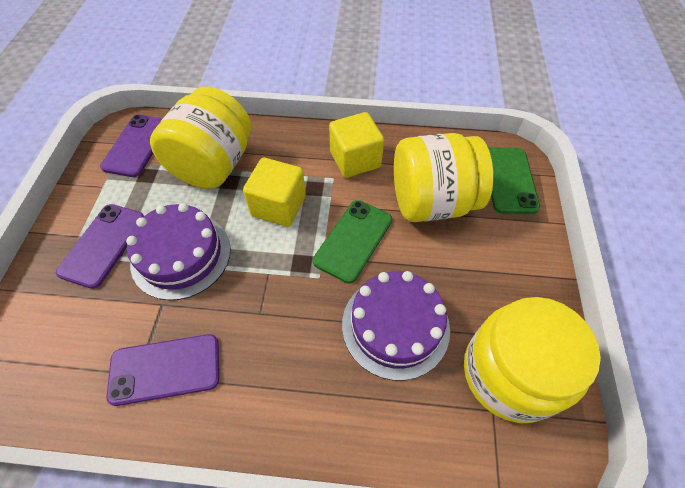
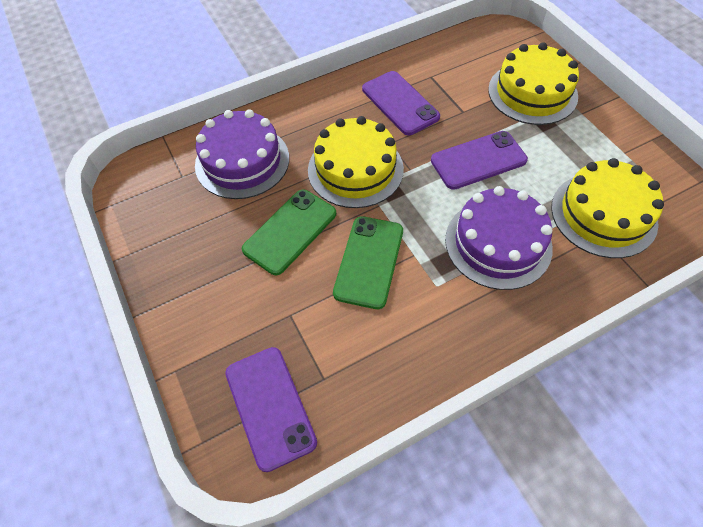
yellow cake: none = 0 -> [308,116,404,208] [488,42,579,125] [551,158,664,258] = 3
yellow cube: [243,158,306,227] [329,112,384,178] = 2 -> none = 0
yellow jar: [150,86,252,189] [394,133,493,222] [464,297,601,423] = 3 -> none = 0

